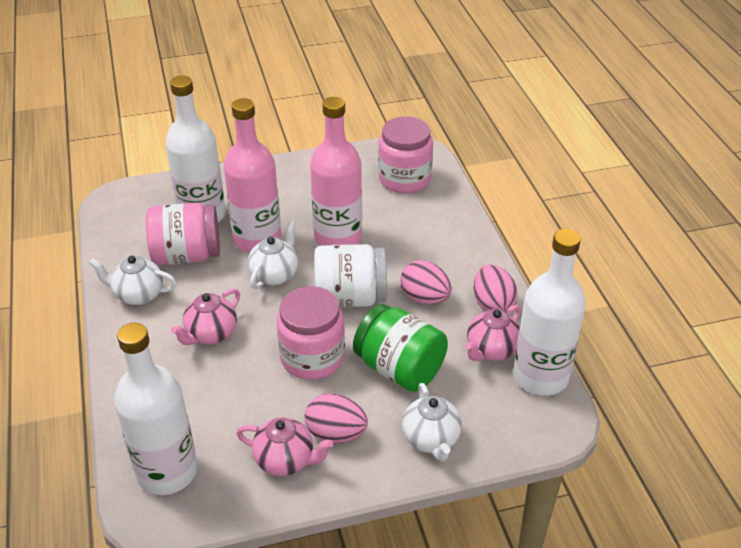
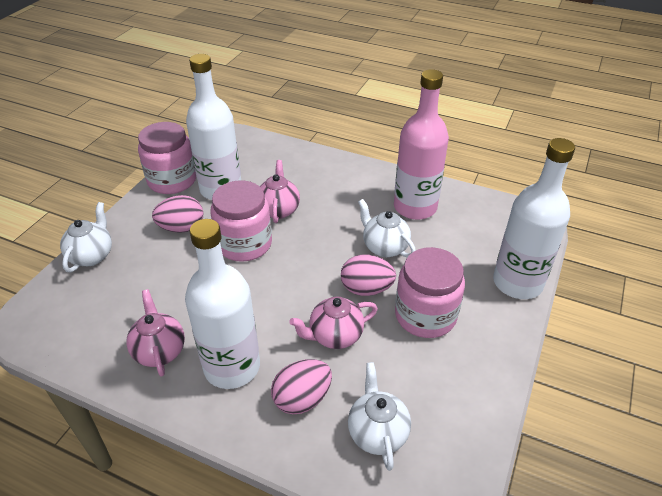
green jar: [353,304,448,392] = 1 -> none = 0
pink bottle: [224,98,281,253] [310,97,362,246] = 2 -> [394,69,449,220] = 1
white jar: [314,244,387,308] = 1 -> none = 0

